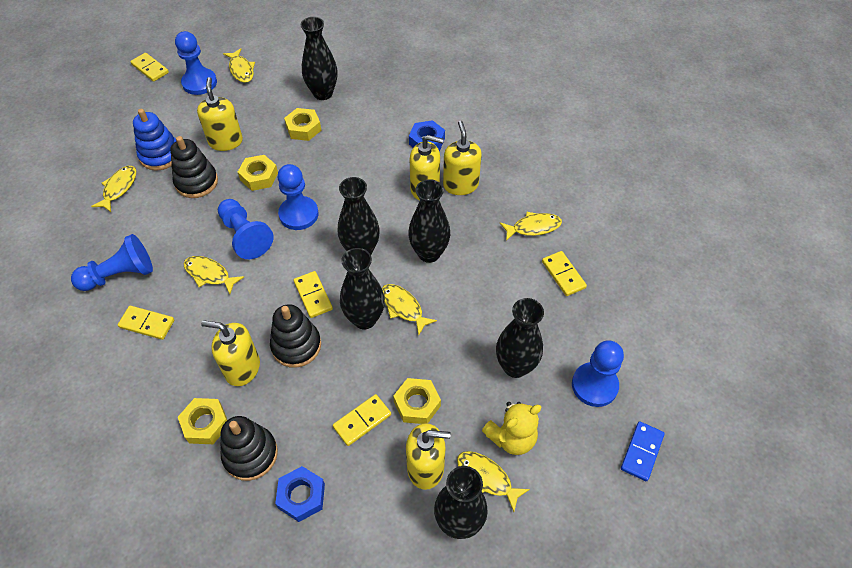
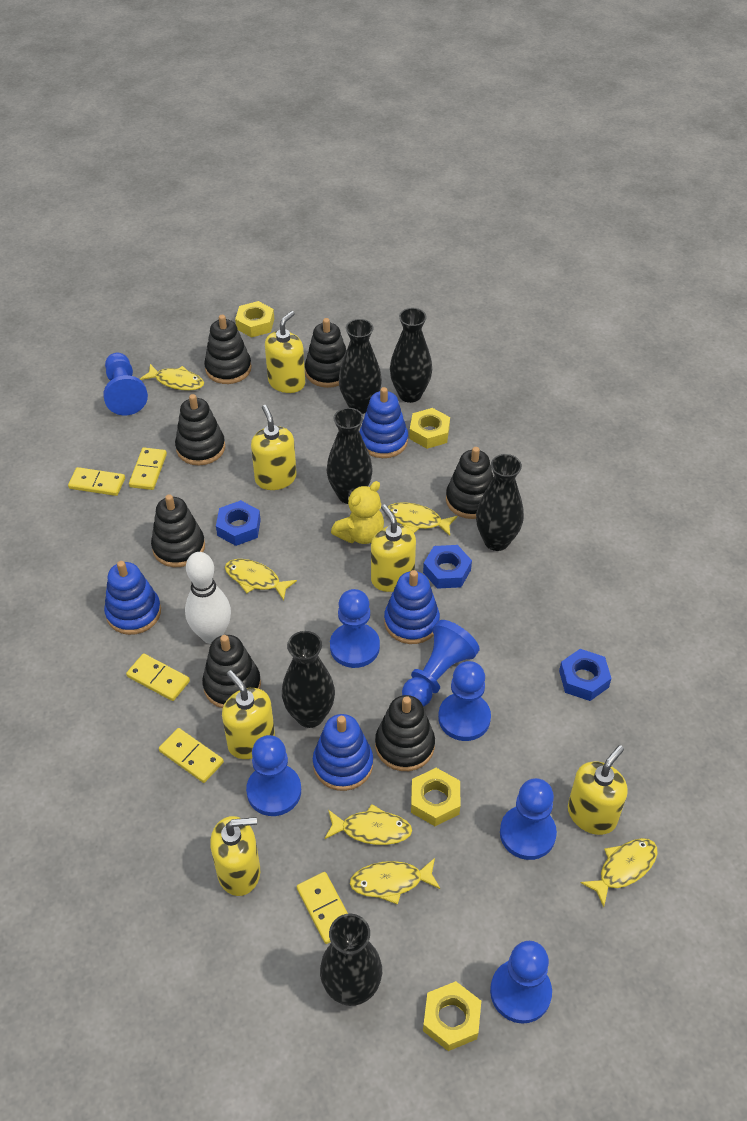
black stacking toy: [170,136,218,198] [221,416,278,481] [270,304,321,368] = 3 -> [151,494,205,567] [175,394,225,465] [202,635,261,708] [204,315,252,384] [305,318,347,388] [375,695,435,771] [446,447,493,519] = 7
blue domino: [621,421,665,481] = 1 -> none = 0
blue nut: [275,466,325,522] [409,120,445,152] = 2 -> [216,500,261,546] [423,545,472,589] [559,649,612,701] = 3
blue pawn: [71,234,153,291] [175,31,217,95] [218,199,274,259] [277,164,319,230] [572,340,624,407] = 5 -> [103,353,148,415] [246,735,301,816] [330,589,380,668] [402,620,479,707] [438,661,491,741] [490,941,552,1024] [500,778,557,860] = 7
blue stacking toy: [133,109,176,171] = 1 -> [104,561,161,635] [313,714,373,791] [360,387,408,458] [384,570,440,644] = 4
white bowling pin: none = 0 -> [185,552,231,644] = 1
yellow soap dispenser: [197,77,243,151] [201,320,260,386] [406,423,451,490] [410,135,444,200] [443,121,482,195] = 5 -> [210,816,260,896] [222,670,275,759] [251,405,297,490] [265,311,305,393] [371,504,416,592] [568,745,628,835] = 6

